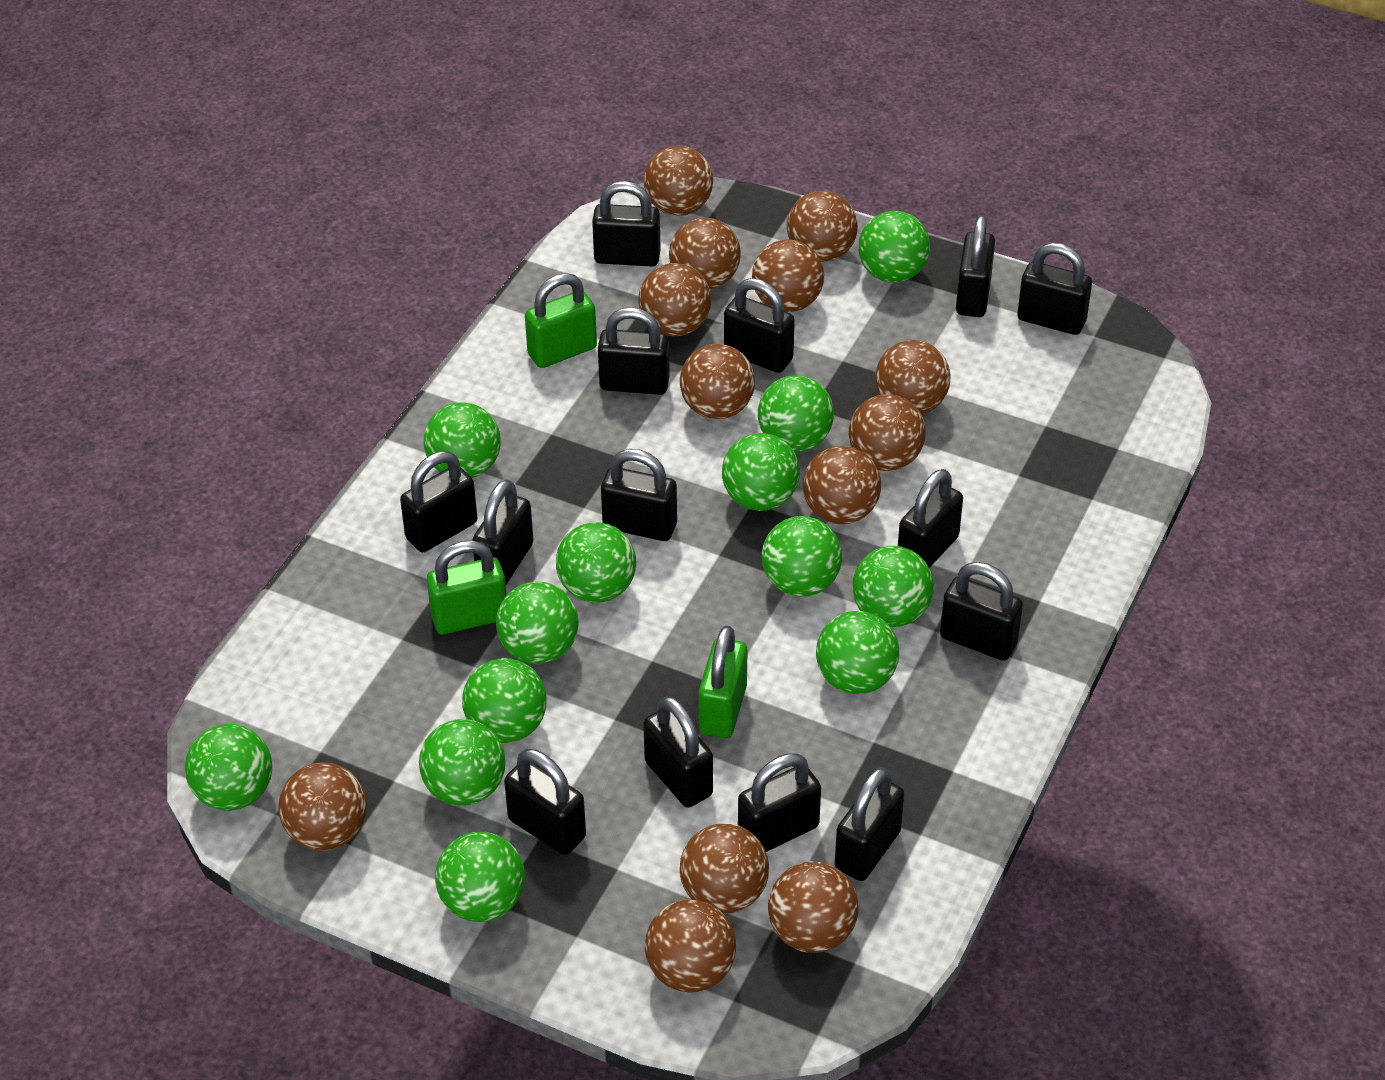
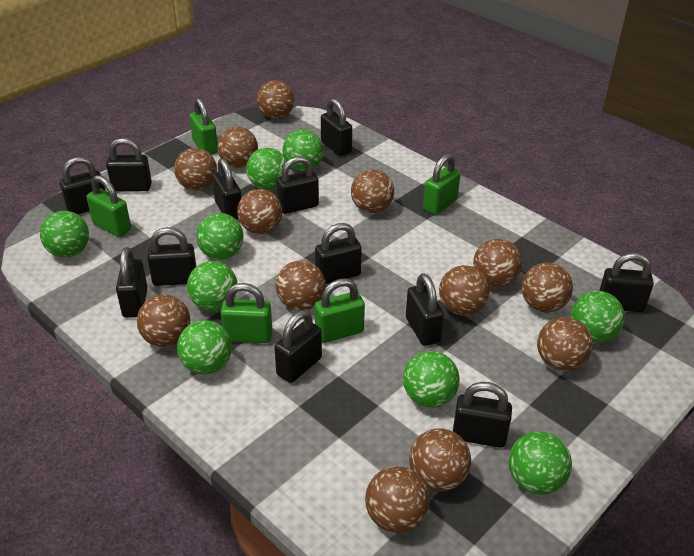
black padlock: [400,451,477,552] [472,479,533,585] [504,749,586,855] [592,181,661,267] [598,307,670,395] [601,449,677,541] [643,696,713,808] [724,278,795,373] [738,753,821,852] [835,767,904,881] [898,469,963,568] [940,562,1023,661] [956,215,995,317] [1017,243,1092,335] = 14 -> [60,157,106,214] [106,138,152,192] [116,247,148,318] [147,227,196,286] [212,158,241,220] [274,310,322,383] [276,156,319,214] [315,223,362,284] [321,98,352,156] [406,273,444,346] [453,382,512,448] [599,253,654,312] = 12
green ball: [185,724,272,811] [419,719,506,806] [424,402,501,478] [435,832,525,922] [462,658,547,743] [496,582,579,664] [556,522,636,603] [722,433,800,511] [758,375,834,452] [762,516,842,597] [816,611,899,694] [852,546,934,627] [858,211,930,283] = 13 -> [40,211,89,257] [177,320,232,375] [187,261,237,311] [196,213,244,260] [246,148,287,190] [282,130,323,171] [403,351,460,408] [509,431,572,495] [571,291,625,343] = 9
green padlock: [427,540,507,635] [525,273,597,368] [698,625,747,738] = 3 -> [86,175,131,237] [189,98,218,155] [220,283,272,343] [315,278,365,343] [423,154,461,215] = 5

